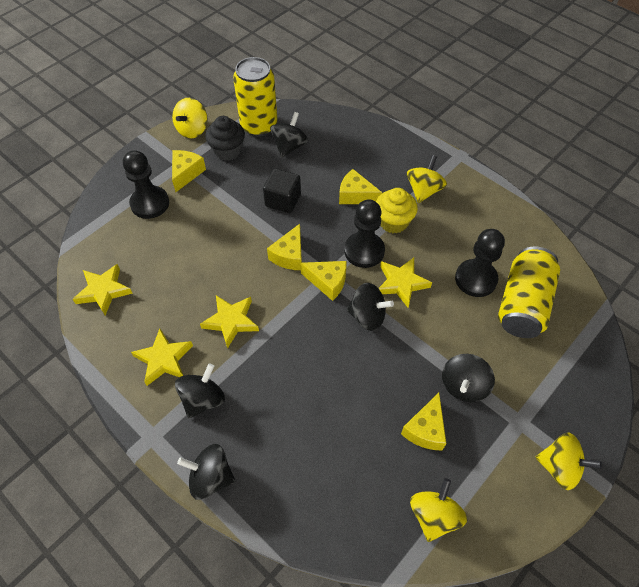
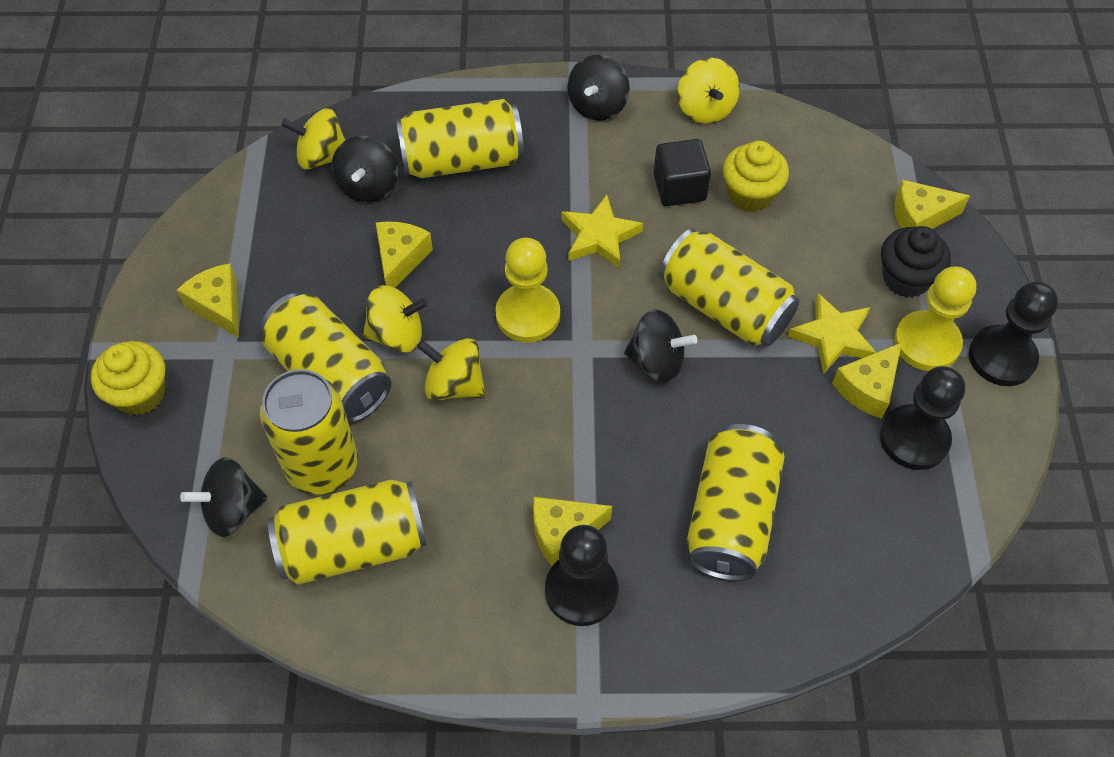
black spinning top: [175,363,225,418] [177,444,235,500] [270,112,308,158] [347,283,394,331] [442,354,495,402] = 5 -> [180,457,267,537] [331,136,398,203] [567,55,630,121] [624,310,697,382] = 4
yellow can: [233,57,278,136] [498,247,560,338] = 2 -> [260,369,358,495] [261,293,391,423] [268,479,427,585] [396,99,524,178] [660,229,799,346] [686,424,784,581] = 6
yellow cupcake: [376,188,418,234] = 1 -> [91,341,165,415] [723,141,789,212] = 2
yellow pawn: none = 0 -> [495,238,560,343] [894,267,976,371] = 2
yellow star: [73,264,133,316] [131,329,193,386] [200,295,259,349] [378,258,432,308] = 4 -> [561,195,643,269] [788,293,877,374] = 2

